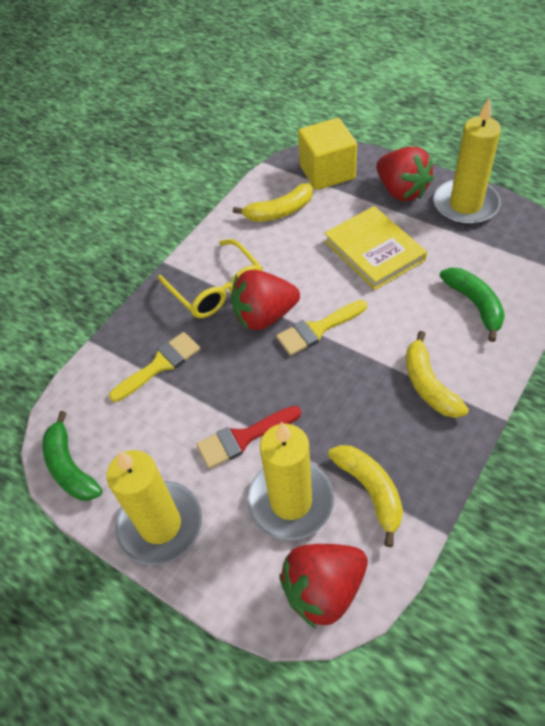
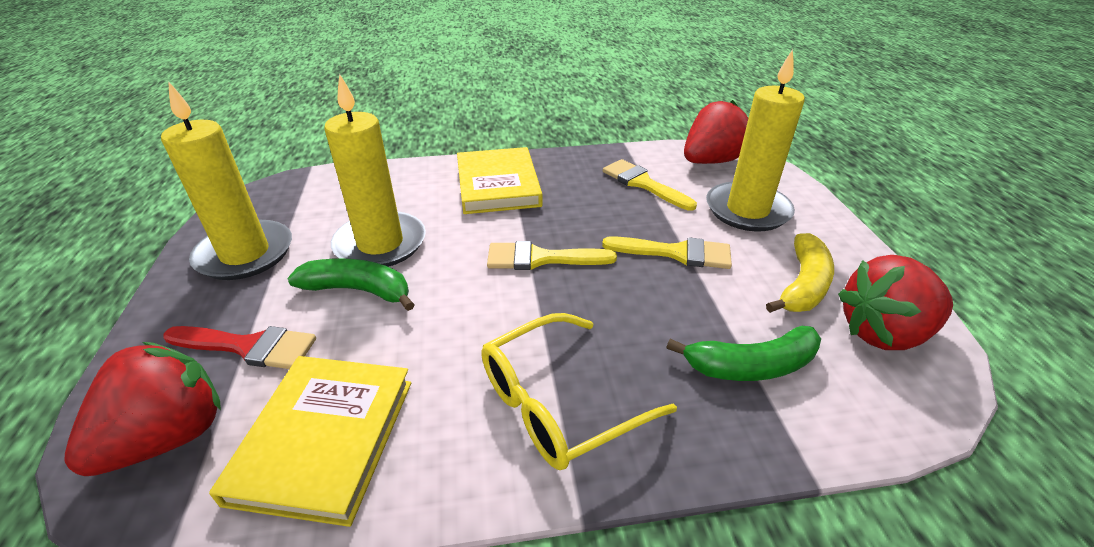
yellow banana: [233,183,313,222] [328,445,403,547] [406,331,469,418] = 3 -> [766,233,834,313] = 1
yellow book: [324,206,427,290] = 1 -> [209,356,411,527] [457,147,543,214] = 2
yellow brush: [109,332,200,402] [276,300,367,356] = 2 -> [487,241,617,270] [602,236,732,269] [603,159,697,211] = 3
yellow cube: [298,118,357,190] = 1 -> none = 0

